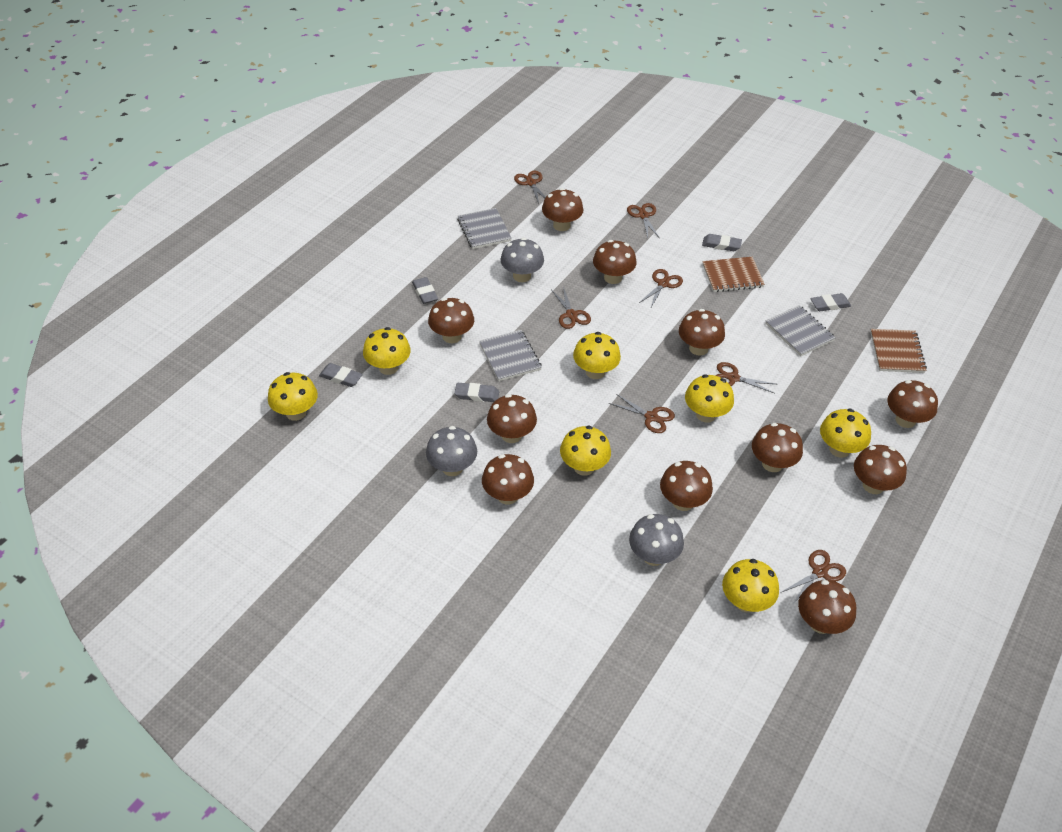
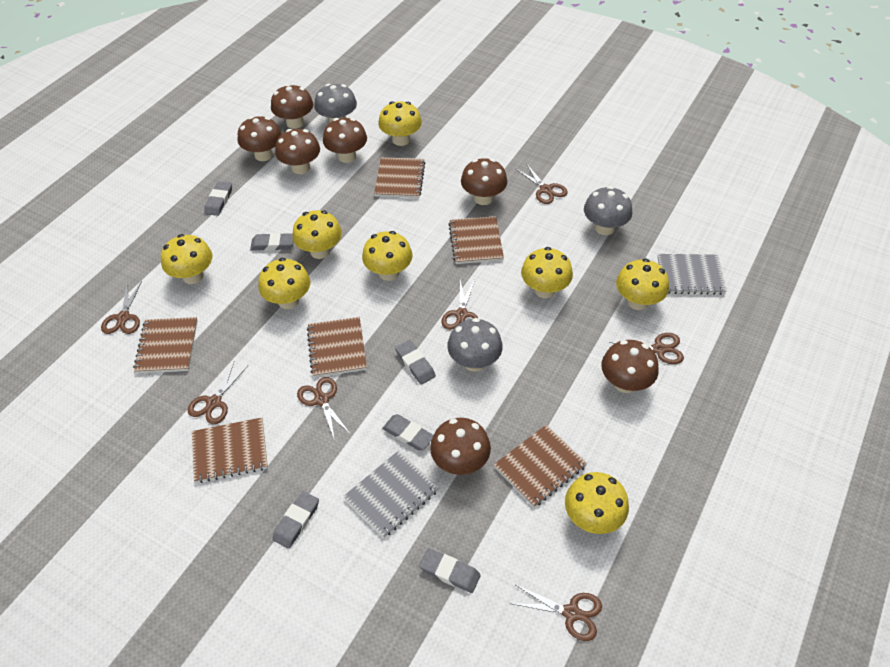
brown mushroom: [428,298,474,343] [482,454,534,505] [487,394,537,443] [542,188,583,231] [593,240,636,284] [660,461,713,511] [679,309,725,356] [752,423,803,472] [798,580,856,634] [854,445,907,494] [887,380,938,428] = 11 -> [238,116,282,161] [271,84,313,129] [275,129,320,174] [323,118,367,163] [430,418,491,475] [461,158,508,205] [601,340,659,393] = 7
brown notebook: [702,257,765,292] [871,329,927,373] = 2 -> [133,317,198,373] [192,418,268,483] [307,317,367,378] [374,157,425,198] [448,216,504,264] [494,425,587,507] = 6
grey eraser: [319,363,363,387] [412,277,438,304] [454,383,499,402] [702,234,742,251] [810,293,851,311] = 5 -> [204,181,232,216] [250,233,293,251] [272,491,319,549] [382,414,433,451] [395,340,436,385] [419,548,481,593] = 6
grey notebook: [457,208,512,249] [479,330,542,381] [765,305,836,356] = 3 -> [343,451,439,538] [657,254,727,295] = 2
yellow mushroom: [268,372,318,421] [363,327,411,375] [560,425,611,476] [573,332,621,379] [685,374,734,423] [722,559,779,612] [820,409,871,458] = 7 -> [161,234,213,284] [258,258,311,309] [292,210,342,259] [362,231,413,281] [378,101,422,146] [521,247,573,298] [565,472,629,534] [616,259,669,310] = 8

